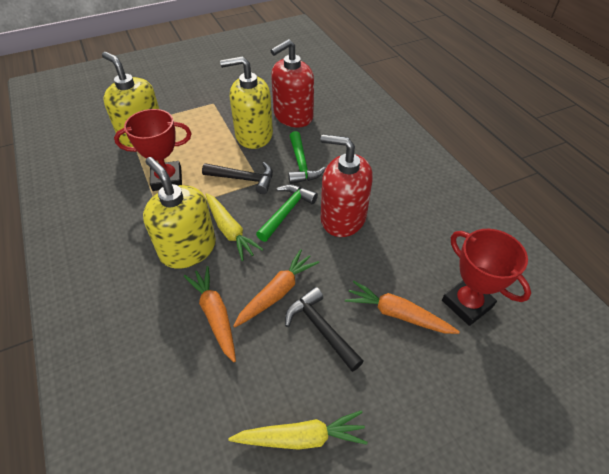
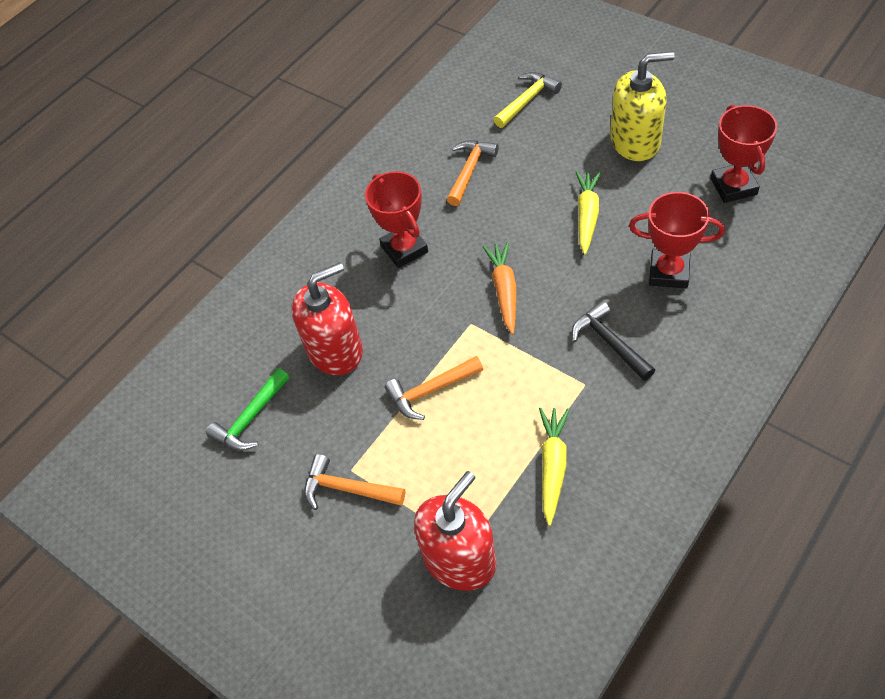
black hammer: [202,162,273,194] [285,287,364,372] = 2 -> [572,301,655,381] = 1
green hammer: [256,184,318,242] [288,131,326,184] = 2 -> [206,368,289,451] = 1
orange carrot: [184,266,236,362] [233,249,319,327] [345,281,460,334] = 3 -> [482,242,517,335] = 1
orange hammer: none = 0 -> [304,454,405,510] [385,356,483,420] [447,140,499,206] = 3
red trophy: [114,109,191,191] [442,229,531,326] = 2 -> [365,171,428,268] [629,192,725,289] [711,105,777,203] = 3
yellow hammer: none = 0 -> [493,72,562,128] = 1
yellow soap dispenser: [102,52,159,147] [143,157,216,269] [220,56,273,149] = 3 -> [610,51,675,161] = 1

